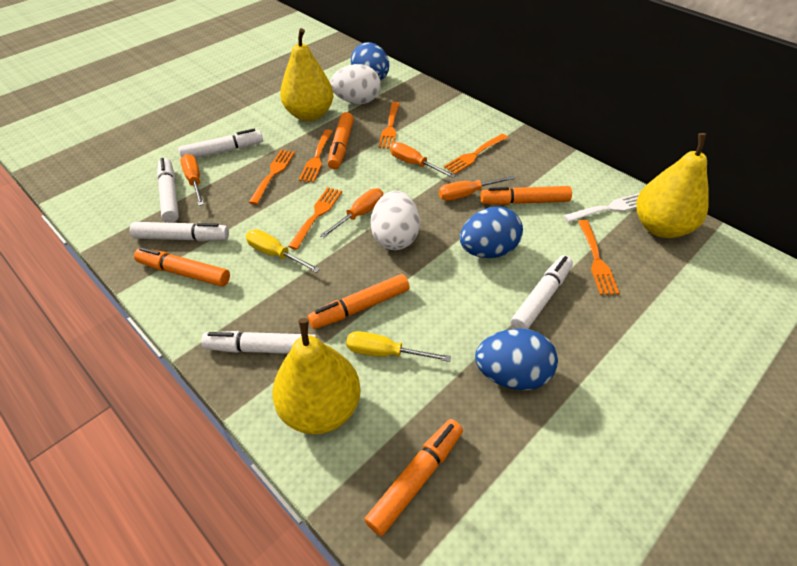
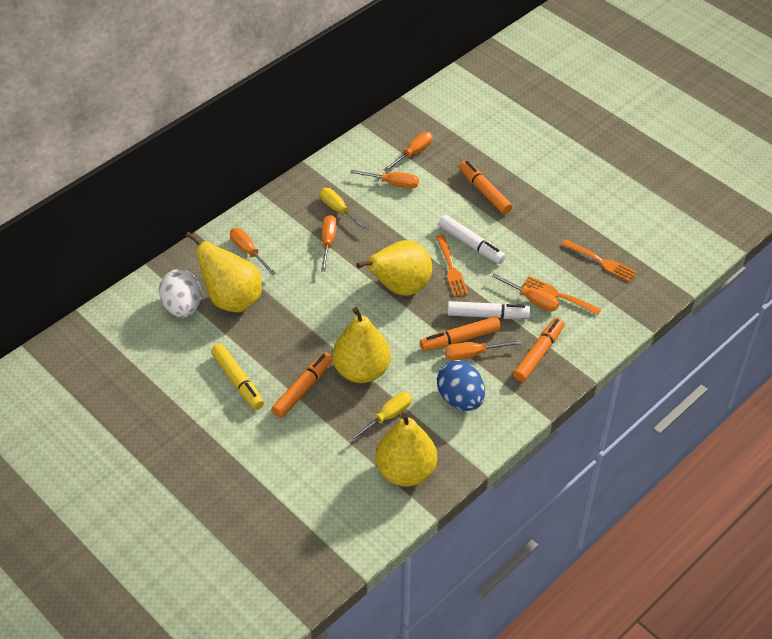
blue egg: [351,42,389,80] [460,207,523,258] [475,328,558,390] = 3 -> [437,360,485,411] = 1
orange fork: [249,150,295,205] [288,187,342,250] [299,129,333,183] [378,102,400,149] [444,134,508,174] [578,220,619,295] = 6 -> [436,235,469,297] [522,276,601,315] [561,239,637,282] = 3
orange marker: [134,247,230,287] [308,274,410,329] [328,112,354,169] [364,419,463,536] [481,186,572,205] = 5 -> [271,352,333,418] [420,316,501,351] [459,160,512,214] [513,318,565,382] = 4
orange screwdriver: [180,154,204,206] [320,188,383,238] [390,142,456,178] [439,175,515,201] = 4 -> [230,228,276,275] [321,215,337,272] [350,170,419,189] [384,132,433,172] [445,340,521,360] [492,274,559,311] = 6
white egg: [330,64,381,104] [371,191,420,250] = 2 -> [159,269,201,317] = 1
white fork: [564,193,640,222] = 1 -> none = 0
white marker: [130,222,229,241] [157,158,179,223] [178,129,263,158] [201,331,317,354] [511,255,573,329] = 5 -> [439,215,506,264] [447,301,530,319] = 2
yellow marker: none = 0 -> [211,344,264,410] = 1
yellow pear: [272,318,361,434] [280,28,333,121] [636,133,709,238] = 3 -> [185,231,262,312] [333,307,391,383] [356,240,432,296] [375,413,437,487] = 4

